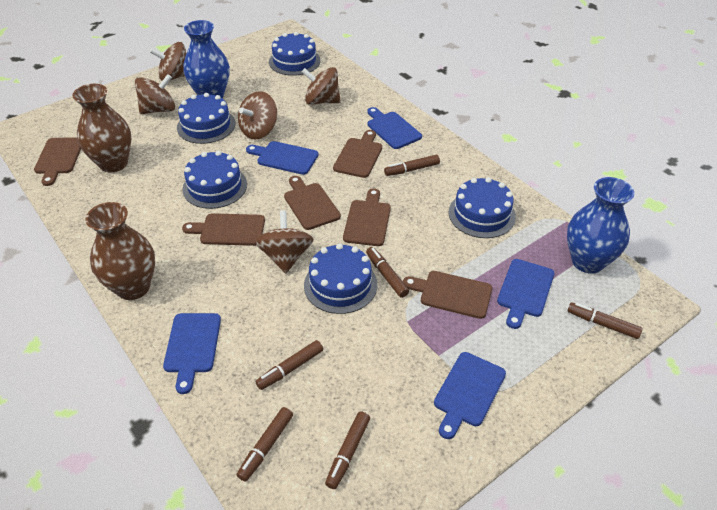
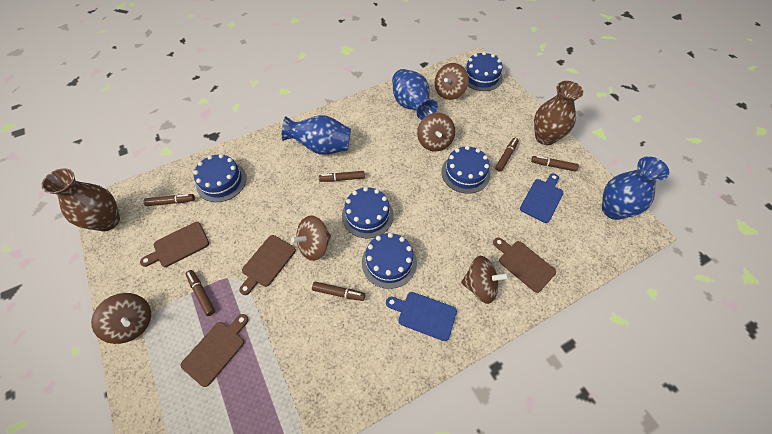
blue cutting board: [163,313,221,394] [246,141,319,175] [367,107,422,149] [434,352,506,439] [497,259,555,329] = 5 -> [386,292,457,341] [520,173,563,223] = 2
blue vase: [183,20,230,98] [567,177,634,274] = 2 -> [282,115,351,155] [392,69,438,120] [602,156,669,220] = 3
brown cutting board: [34,137,81,186] [182,213,265,246] [284,176,341,230] [333,130,382,178] [343,188,391,246] [403,271,492,319] = 6 -> [140,222,209,267] [181,314,249,387] [239,235,296,295] [493,237,556,293] = 4

